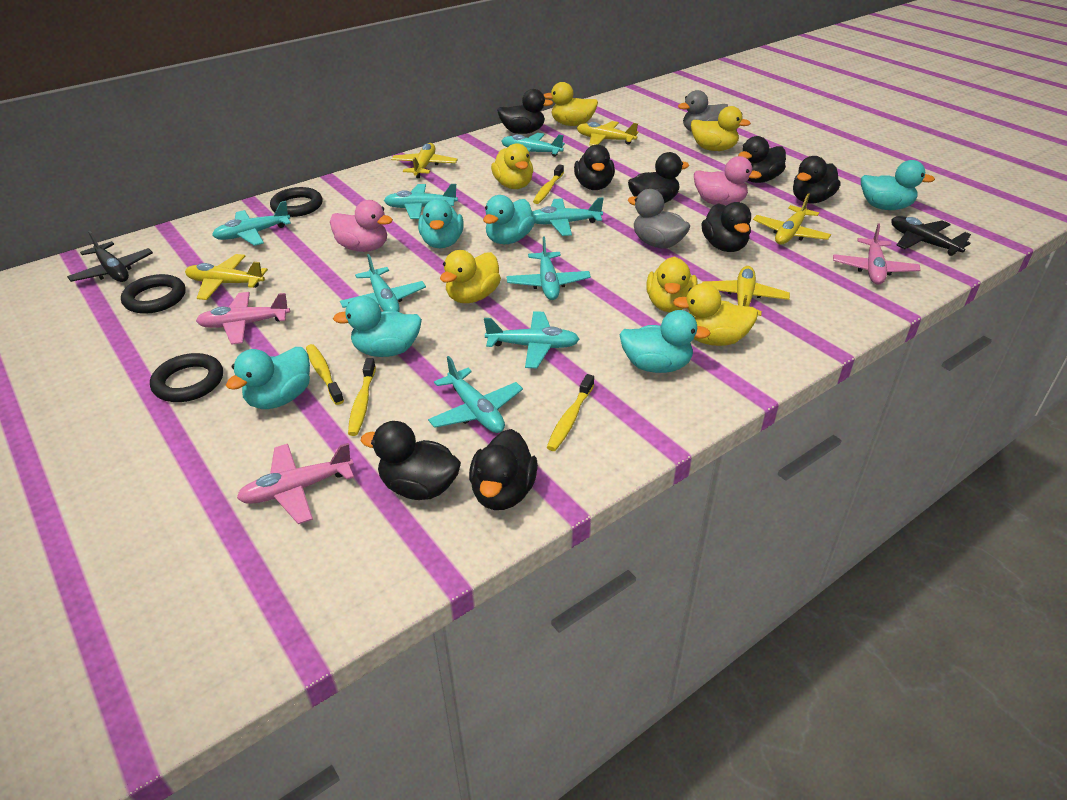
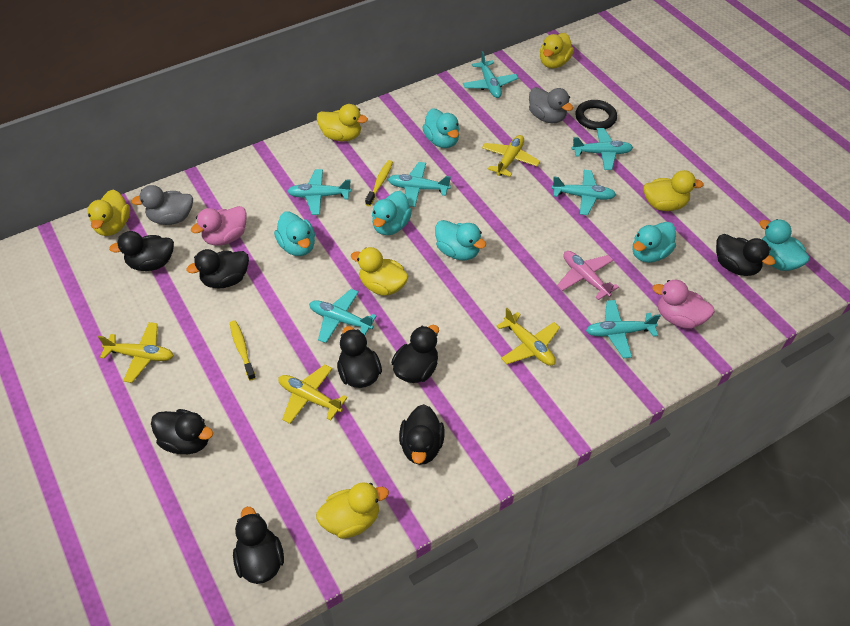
black plane: [67,231,153,282] [891,216,971,256] = 2 -> none = 0
black ring: [121,274,185,314] [150,353,223,402] [270,187,323,217] = 3 -> [575,100,617,130] = 1
pink plane: [196,292,290,345] [237,443,354,524] [833,224,920,285] = 3 -> [557,251,619,300] = 1
turquoise plane: [212,201,291,246] [340,254,426,312] [384,184,458,219] [428,356,523,433] [484,311,580,368] [502,133,565,157] [506,236,591,300] [532,197,604,236] = 8 -> [287,169,352,215] [309,289,377,343] [388,162,451,207] [463,51,518,98] [552,170,616,215] [572,128,633,170] [586,300,661,358] = 7
yellow plane: [185,254,268,300] [391,143,458,178] [577,121,639,146] [702,266,790,316] [753,193,831,245] = 5 -> [98,322,174,383] [278,364,347,424] [482,135,540,177] [497,308,560,366] = 4
yellow toothbrush: [306,344,344,405] [348,358,376,436] [533,164,564,204] [547,374,594,451] = 4 -> [230,320,256,381] [365,160,393,206] = 2

